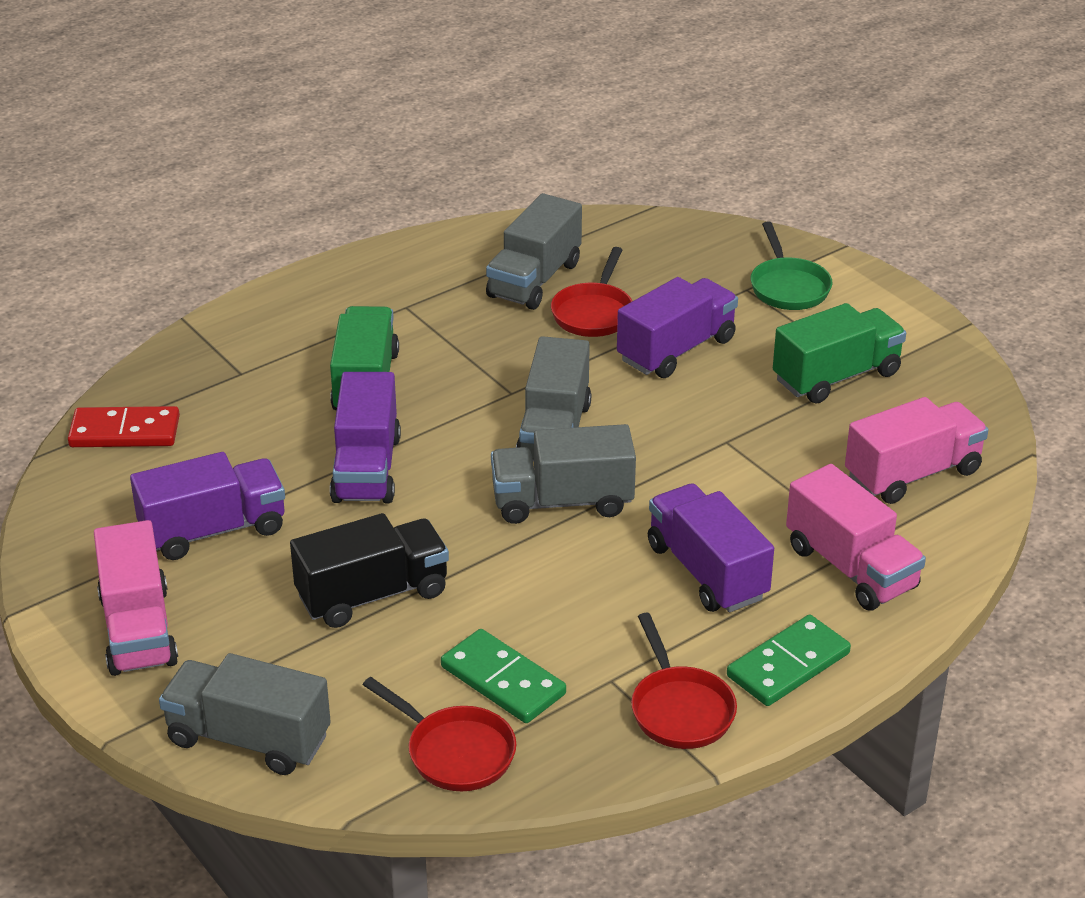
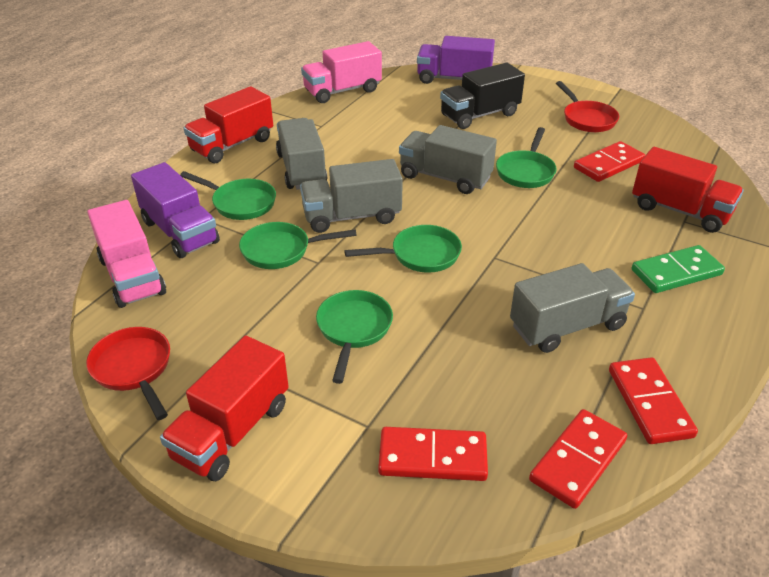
green domino: [441,629,566,723] [727,615,851,706] = 2 -> [632,245,725,293] = 1
green pan: [751,221,832,310] = 1 -> [180,171,276,220] [239,222,357,269] [316,290,393,384] [344,225,462,273] [496,127,557,188] = 5
green truck: [330,306,399,410] [773,303,906,403] = 2 -> none = 0
pink truck: [94,520,178,676] [786,464,926,611] [845,397,988,504] = 3 -> [87,200,166,308] [301,41,382,103] = 2
purple truck: [130,452,285,560] [330,372,401,503] [617,277,738,378] [648,483,774,612] = 4 -> [131,162,220,258] [417,36,495,84] = 2
red domino: [68,406,180,447] = 1 -> [378,427,488,481] [529,409,628,509] [574,141,645,182] [609,357,698,444] = 4
red pan: [363,677,516,791] [551,247,632,337] [631,613,737,749] = 3 -> [86,327,170,420] [556,81,619,132] = 2
red truck: none = 0 -> [160,335,289,481] [184,86,273,163] [632,147,744,233] = 3

